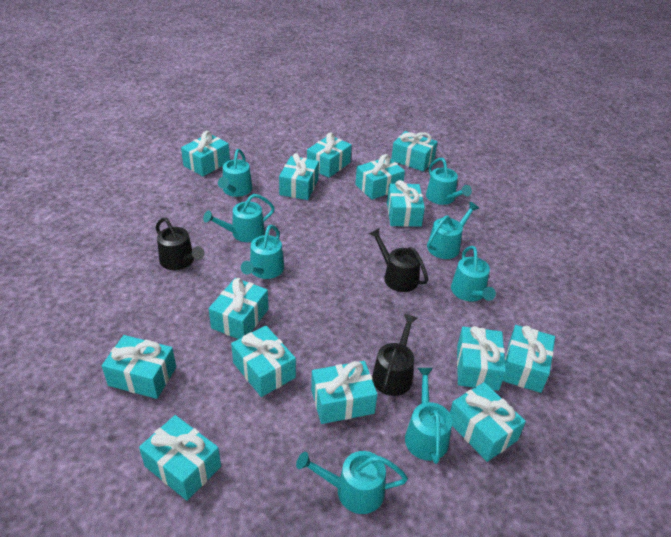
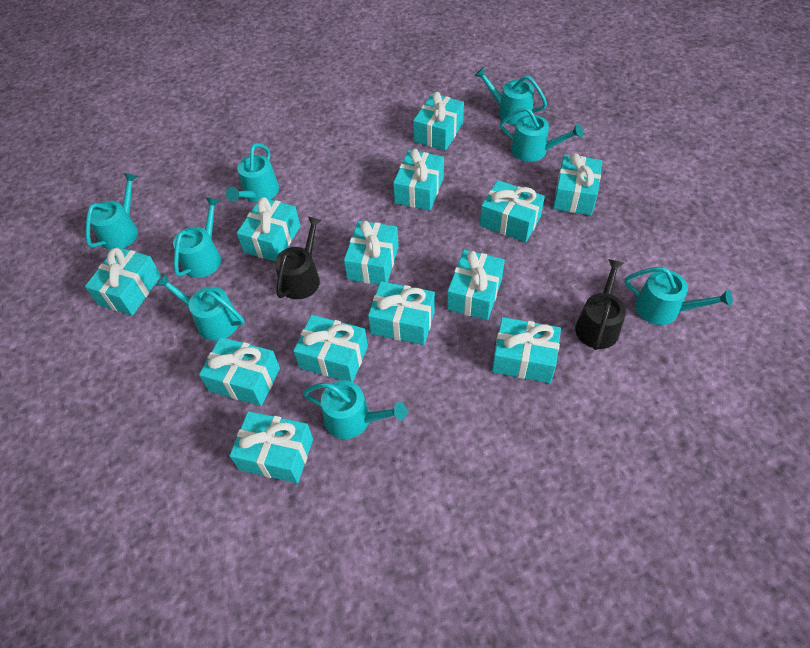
black watering can: [156,218,205,270] [369,228,428,292] [372,314,418,396] = 3 -> [275,216,322,299] [575,259,626,350] = 2
turquoise gift: [102,335,176,399] [139,415,221,501] [181,131,230,176] [209,278,269,339] [231,326,296,397] [279,153,319,200] [307,133,352,178] [311,361,377,424] [355,154,405,200] [387,180,425,227] [391,131,438,171] [450,382,526,462] [457,326,506,391] [503,325,555,393] = 14 -> [85,247,161,316] [199,337,280,406] [230,411,313,483] [237,197,300,261] [293,315,368,382] [344,220,399,285] [368,281,435,345] [393,149,444,211] [413,92,464,151] [447,250,505,320] [480,180,545,242] [492,317,561,383] [553,153,602,215] = 13

